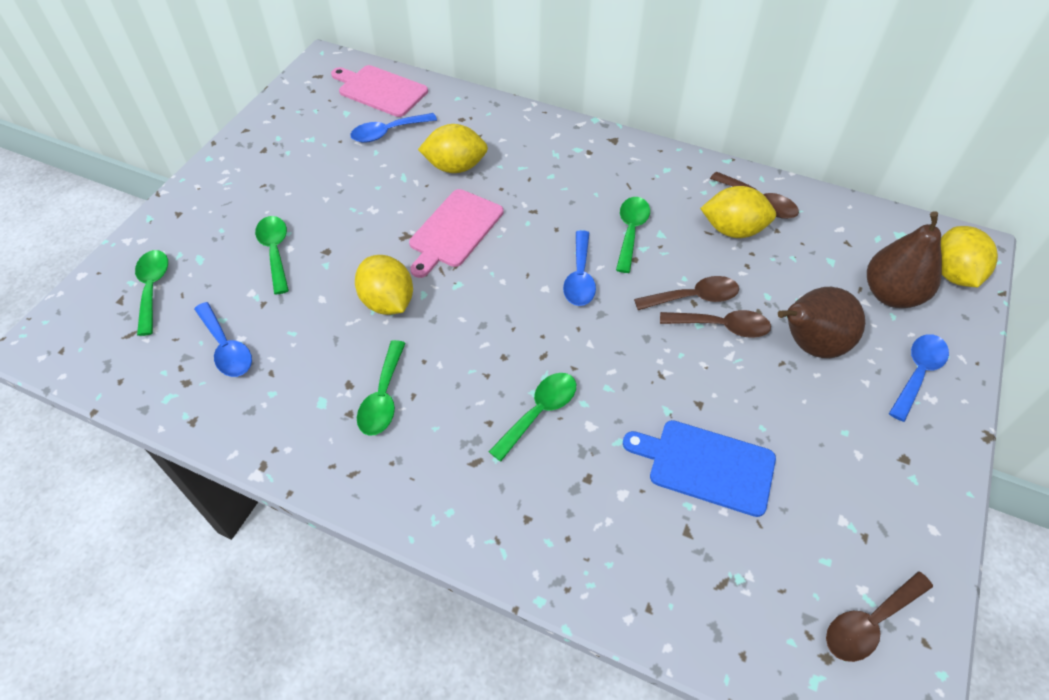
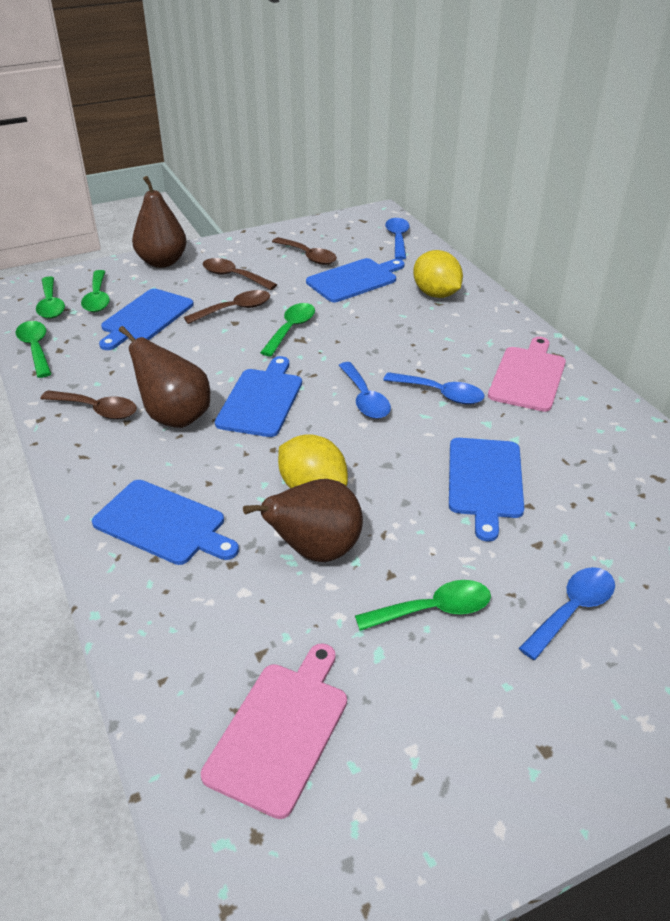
blue cutting board: [623,420,776,517] = 1 -> [92,480,239,565] [99,289,194,350] [215,356,302,437] [306,258,404,302] [449,438,524,542] = 5
brown pear: [778,287,865,358] [867,211,942,308] = 2 -> [119,326,210,428] [132,176,187,268] [243,479,363,562] = 3
yellow lemon: [355,255,413,315] [418,124,488,173] [700,186,776,238] [941,226,998,287] = 4 -> [278,434,348,488] [413,250,463,298] = 2

